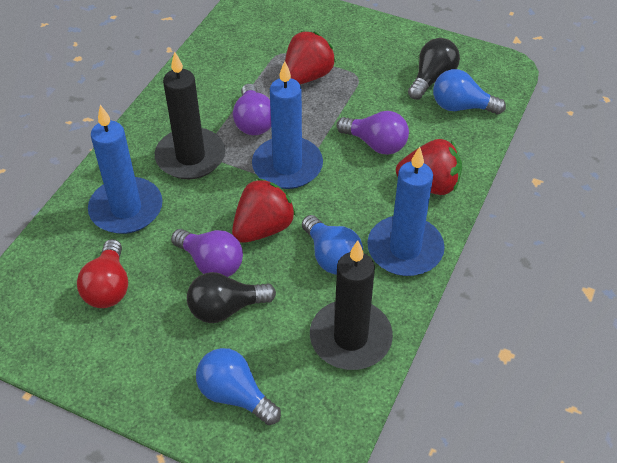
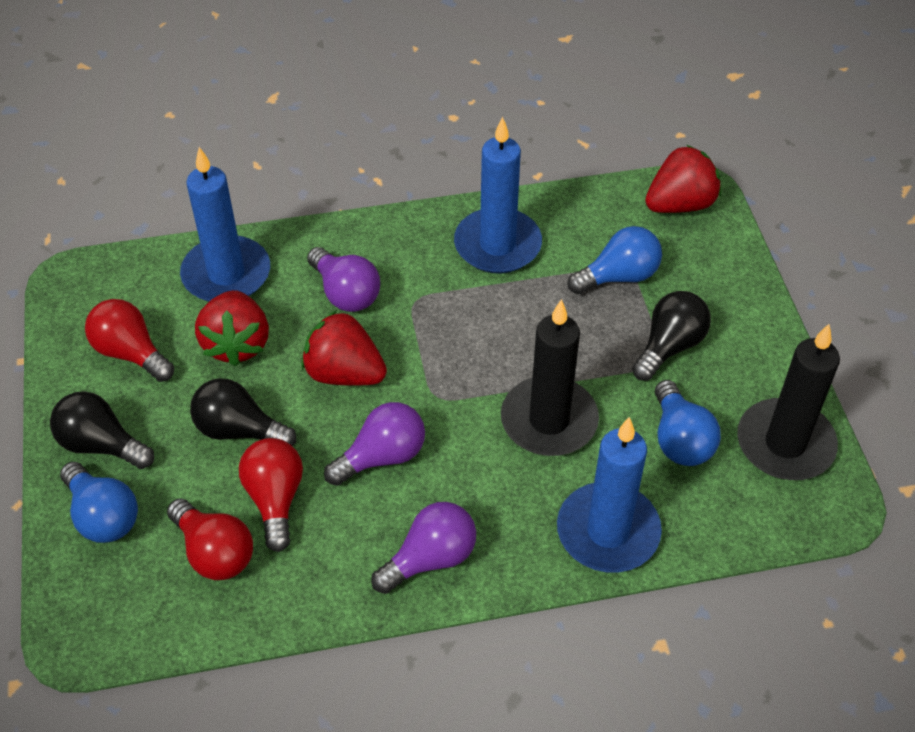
black light bulb: [187,272,276,323] [408,38,460,100] = 2 -> [50,391,154,469] [190,378,296,446] [632,291,711,381] = 3
red light bulb: [77,239,128,308] = 1 -> [85,299,174,382] [167,498,253,580] [239,438,303,552] = 3

